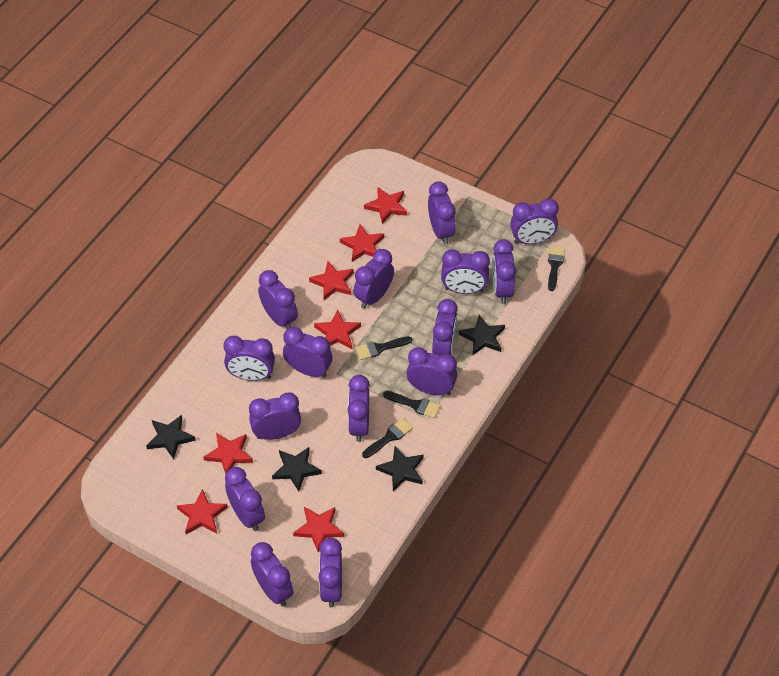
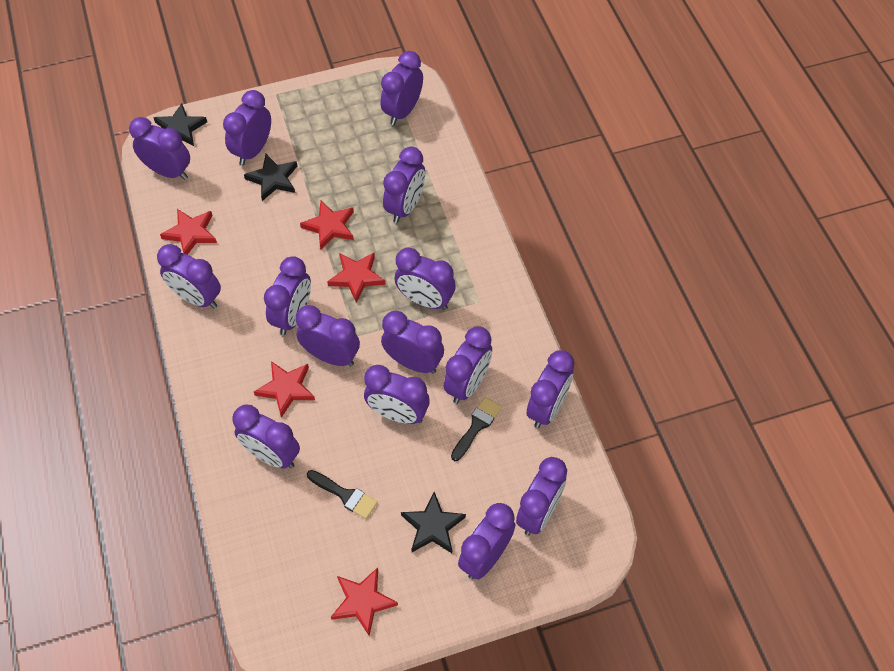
black brush: [355,336,412,360] [362,418,413,458] [383,391,441,418] [548,246,565,291] = 4 -> [307,470,378,519] [451,397,502,461] = 2
black star: [146,415,196,459] [272,447,322,491] [376,446,424,491] [459,315,505,356] = 4 -> [153,103,207,146] [244,154,297,201] [401,492,466,553] = 3
red star: [177,489,228,534] [203,433,253,474] [293,507,344,552] [309,261,354,300] [314,309,361,349] [340,224,384,262] [364,187,407,224] = 7 -> [160,209,217,255] [254,361,315,418] [300,201,354,249] [327,253,386,303] [331,567,398,636] = 5

